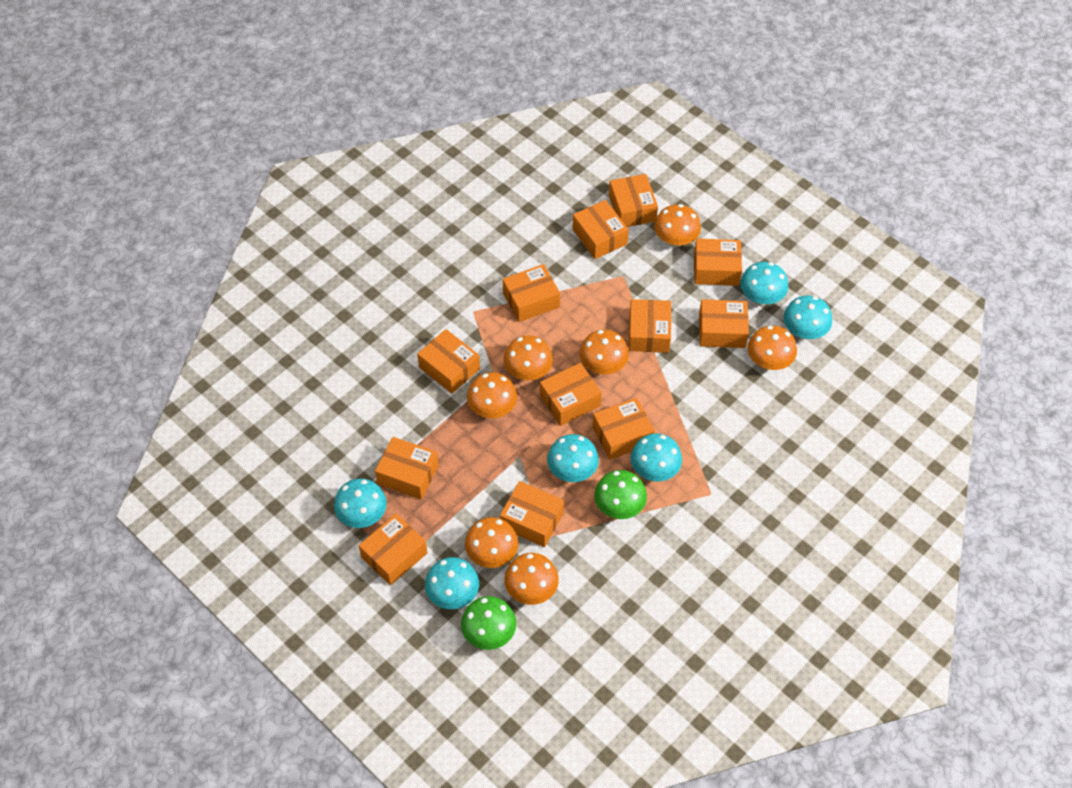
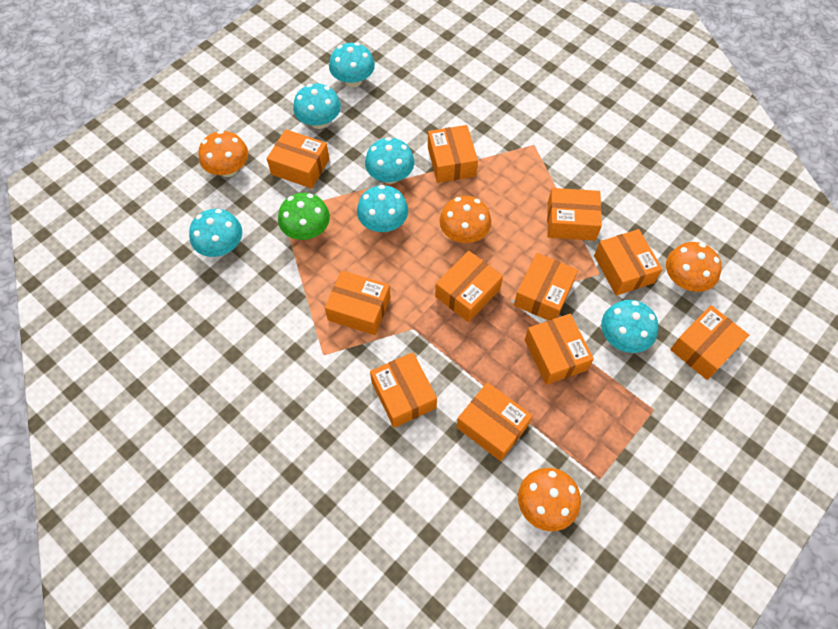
green mushroom: [461,596,516,650] [594,470,647,519] = 2 -> [278,193,330,240] = 1
orange box: [359,514,428,585] [375,437,439,500] [417,329,480,394] [500,481,564,547] [503,264,560,322] [540,363,602,426] [573,200,629,259] [592,398,655,460] [609,174,658,227] [629,299,671,353] [694,238,742,286] [699,299,749,348] = 12 -> [267,129,329,189] [325,270,391,335] [370,352,437,428] [428,125,478,183] [435,251,503,322] [457,382,533,461] [514,253,578,320] [525,314,594,385] [547,188,602,241] [594,229,663,296] [670,305,749,380] = 11
orange mushroom: [465,517,519,568] [467,372,517,418] [503,335,553,380] [504,553,559,605] [579,330,629,374] [654,204,701,247] [748,325,797,370] = 7 -> [198,130,248,177] [439,196,491,243] [518,468,581,531] [666,242,722,292] = 4

